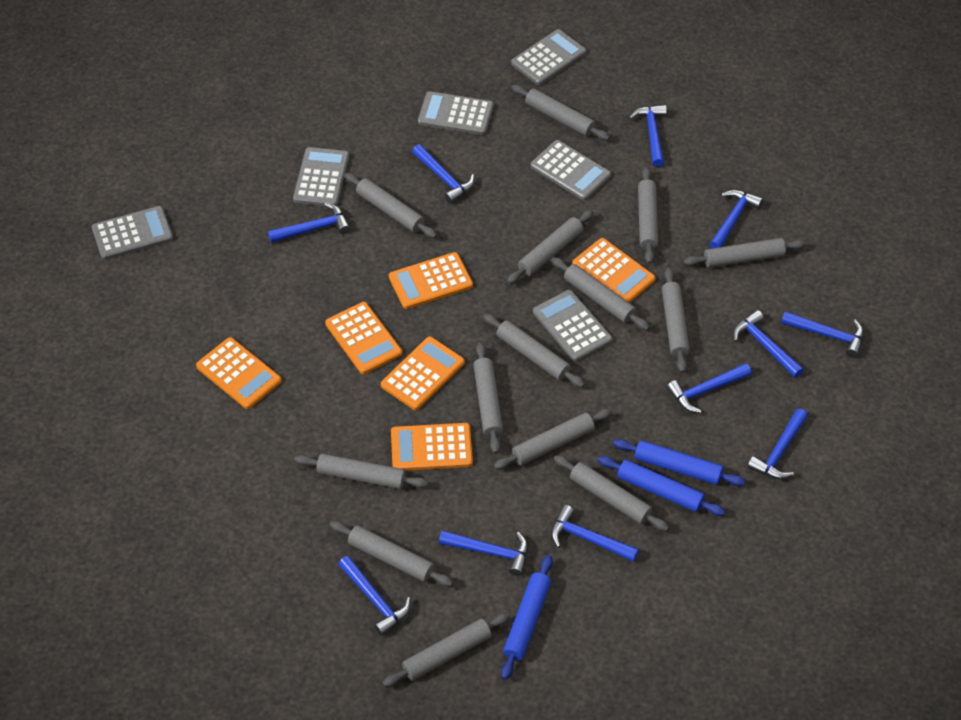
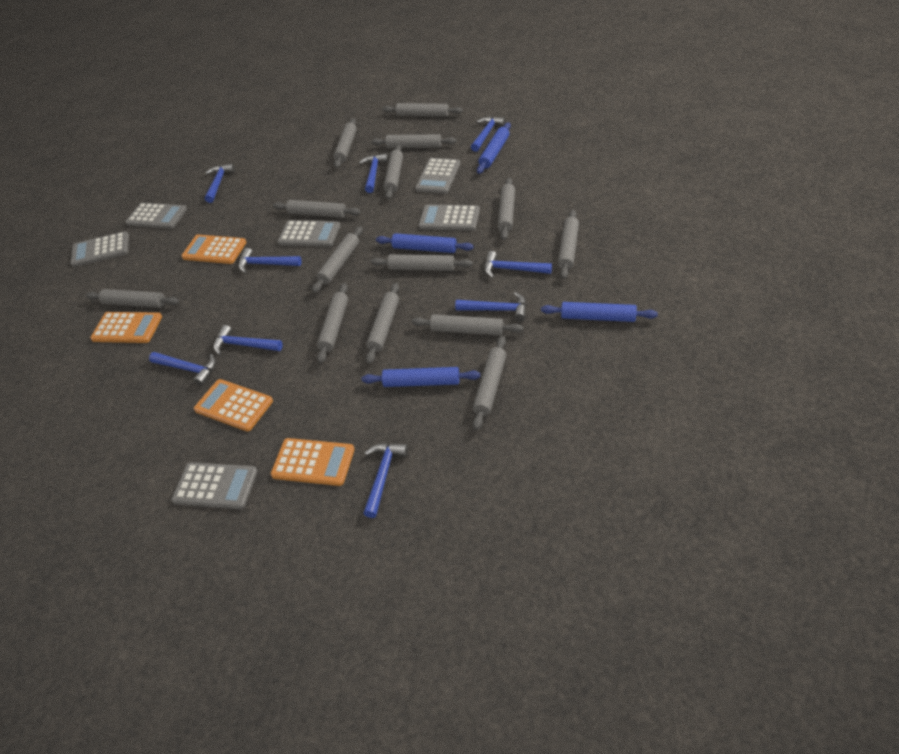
blue hammer: [268,203,351,243] [338,556,411,636] [412,144,474,204] [439,530,528,576] [551,505,639,562] [629,105,667,167] [667,363,752,413] [710,190,763,248] [733,310,804,378] [747,408,808,479] [781,311,864,358] = 11 -> [149,352,216,386] [205,164,235,203] [213,325,283,355] [238,248,302,273] [359,153,388,193] [363,443,408,518] [455,292,526,321] [471,116,506,152] [484,251,552,278] = 9
blue rolling pin: [501,555,553,680] [598,456,725,516] [613,439,745,486] = 3 -> [362,367,481,387] [376,233,474,253] [477,122,511,174] [541,302,658,322] = 4
orange calculator: [196,337,281,409] [325,302,402,374] [381,337,465,410] [389,252,473,309] [391,423,473,471] [572,238,656,303] = 6 -> [90,312,162,343] [181,235,247,264] [194,379,273,432] [271,438,355,486] = 4

